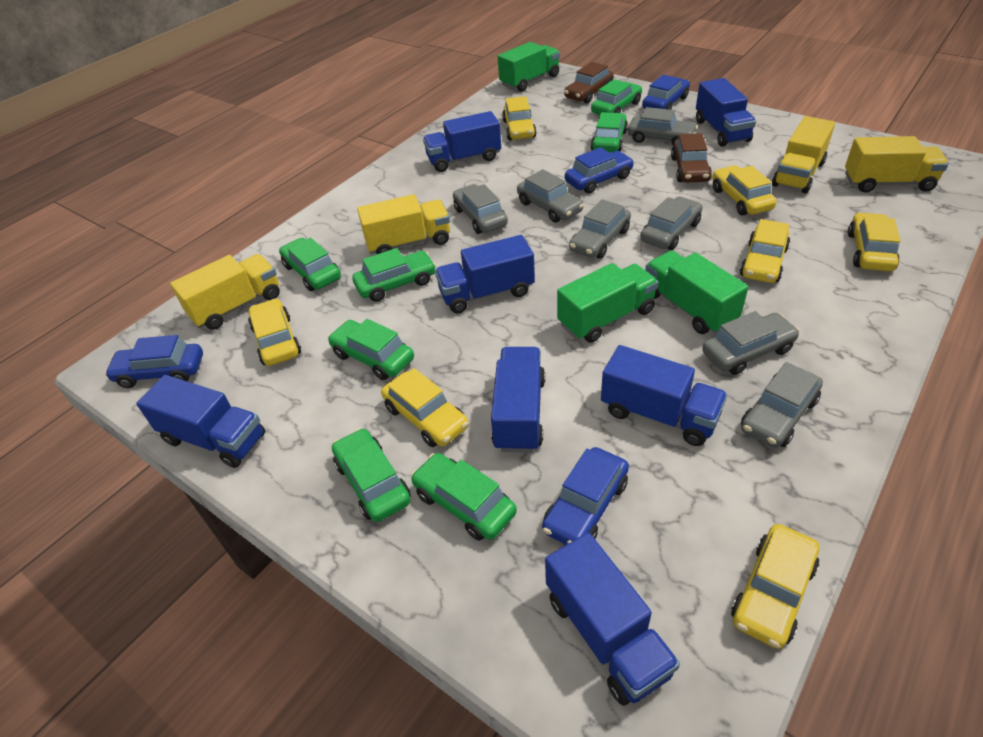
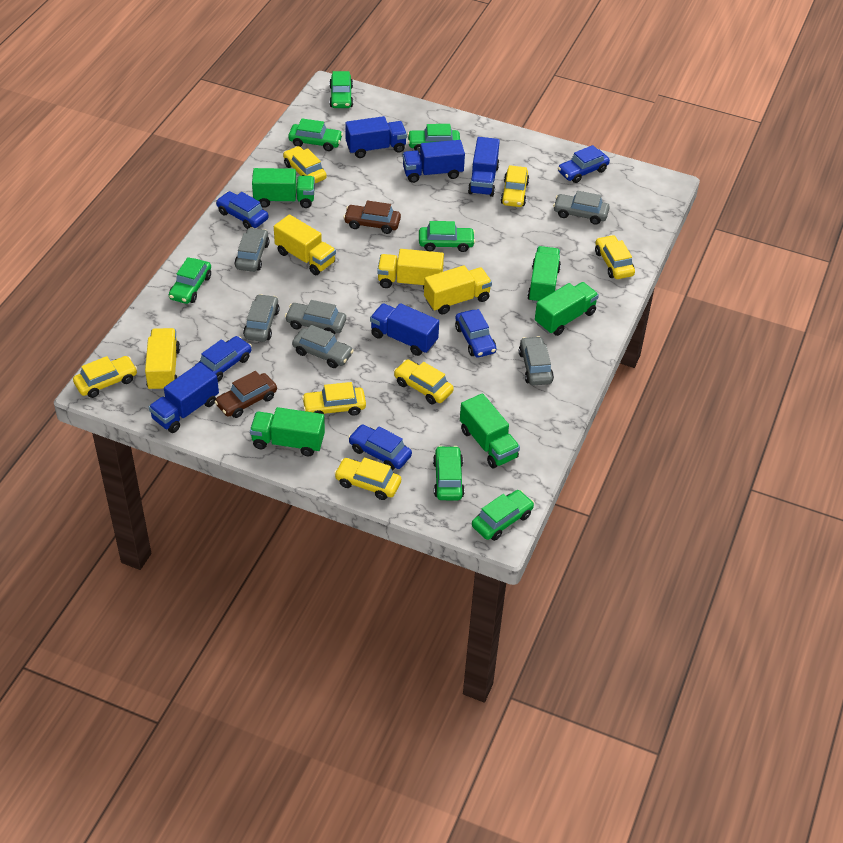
blue car: [104,335,203,388] [542,447,629,545] [565,147,634,193] [642,75,690,110] = 4 -> [196,336,252,382] [216,191,268,229] [348,424,412,470] [455,309,496,358] [558,145,610,183] = 5
blue truck: [136,375,265,468] [423,111,501,172] [435,235,535,313] [491,347,545,452] [545,533,680,706] [601,345,728,446] [696,78,756,147] = 7 -> [149,363,219,433] [345,116,407,158] [370,303,439,356] [402,140,465,183] [468,137,500,197] = 5
green truck: [498,42,560,92] [557,263,659,343] [645,251,748,334] = 3 -> [250,407,325,456] [252,168,315,208] [460,393,520,468] [527,246,561,303] [535,282,599,336] = 5
grey car: [453,184,508,234] [517,169,584,223] [569,199,631,259] [628,107,698,145] [640,197,703,250] [702,311,800,375] [741,362,823,448] = 7 -> [235,227,269,272] [243,294,280,342] [285,300,346,334] [292,325,354,368] [519,336,554,385] [553,191,610,225] = 6

